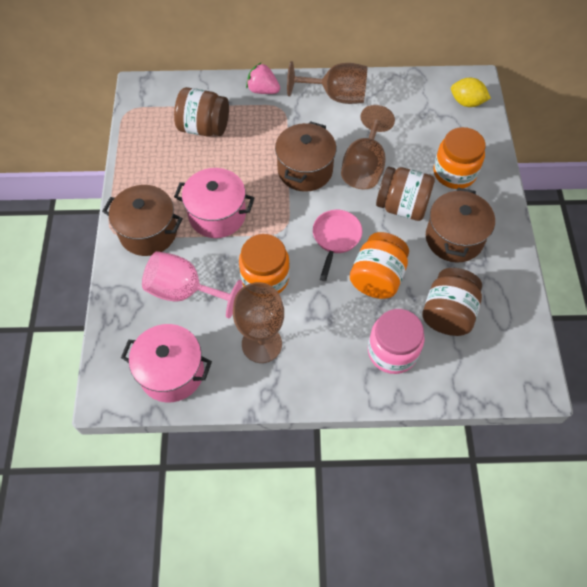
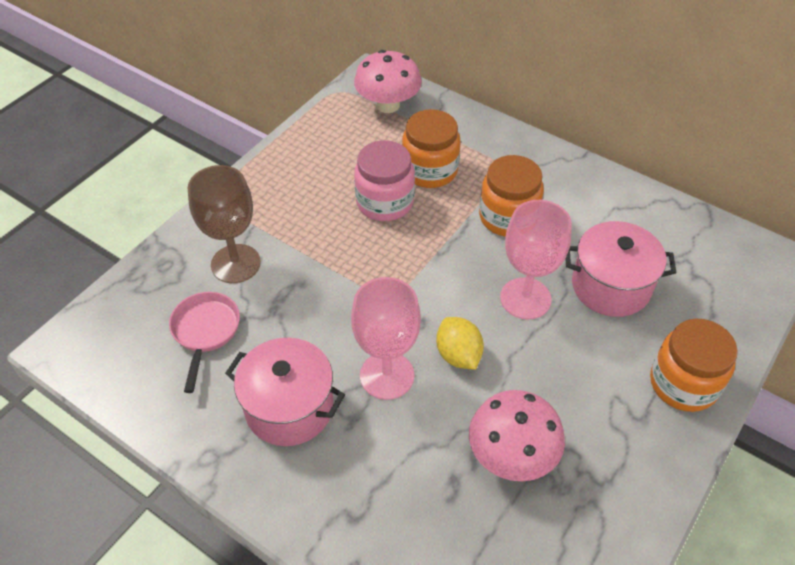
brown goblet: [233,282,284,363] [287,61,367,104] [341,105,395,189] = 3 -> [188,165,261,283] = 1
brown jar: [174,87,229,137] [376,167,435,221] [422,268,482,336] = 3 -> none = 0
brown pot: [102,185,183,256] [275,121,336,192] [426,188,495,262] = 3 -> none = 0
pink goblet: [142,251,242,318] = 1 -> [351,277,421,400] [500,200,572,320] = 2
pink mushroom: none = 0 -> [354,50,422,113] [469,390,565,481] = 2
pink strawberry: [246,63,280,94] = 1 -> none = 0

